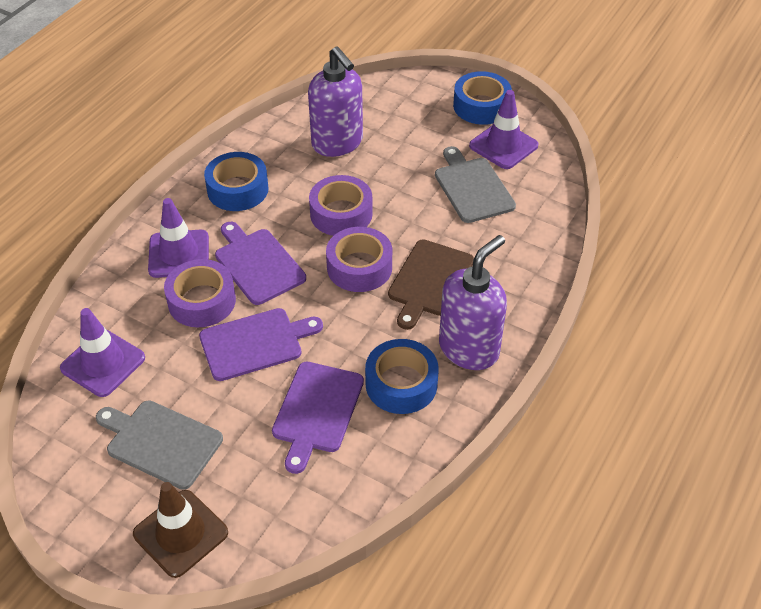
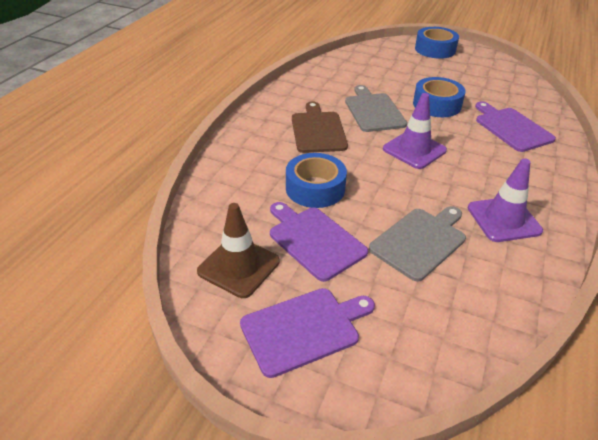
purple soap dispenser: [308,46,363,157] [439,235,507,370] = 2 -> none = 0
purple tape: [164,259,236,327] [309,175,373,236] [326,227,392,292] = 3 -> none = 0
purple traffic cone: [60,308,145,397] [148,198,209,278] [469,90,539,169] = 3 -> [383,93,447,169] [468,158,543,242] = 2

